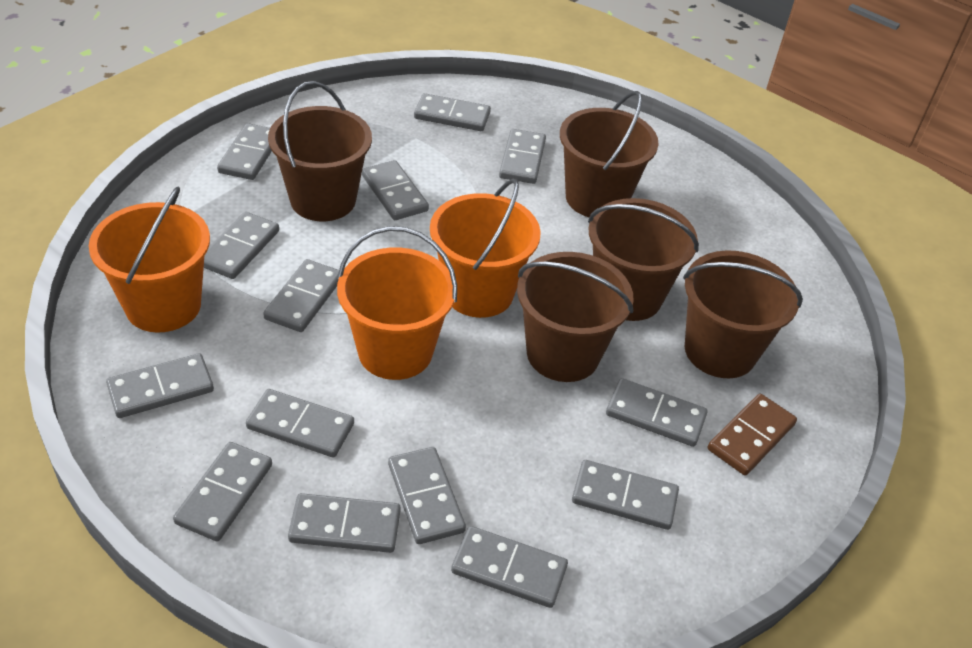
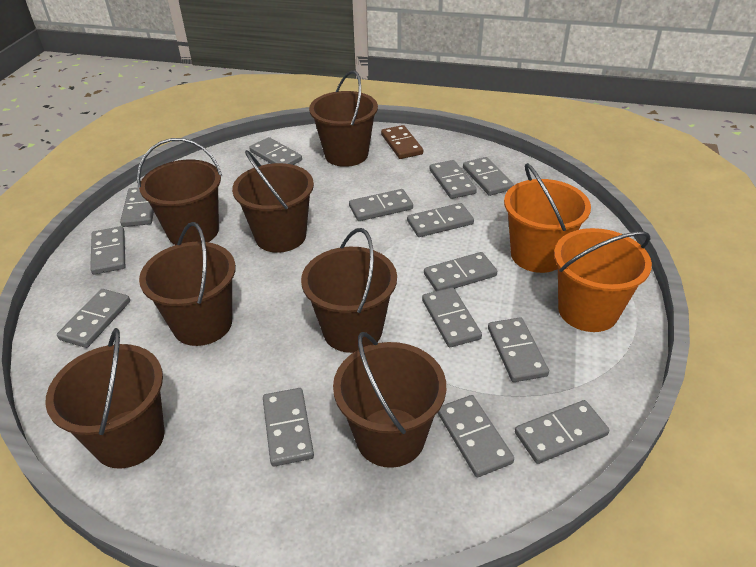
brown bucket: [268,81,372,221] [517,252,633,382] [560,91,659,217] [588,198,699,321] [683,250,803,378] = 5 -> [45,328,165,469] [137,138,222,245] [139,222,236,346] [232,150,314,253] [301,228,397,353] [309,71,378,167] [333,332,446,468] = 7
orange bucket: [89,186,210,333] [337,226,457,380] [430,179,541,318] = 3 -> [504,163,591,273] [554,228,652,332] = 2

